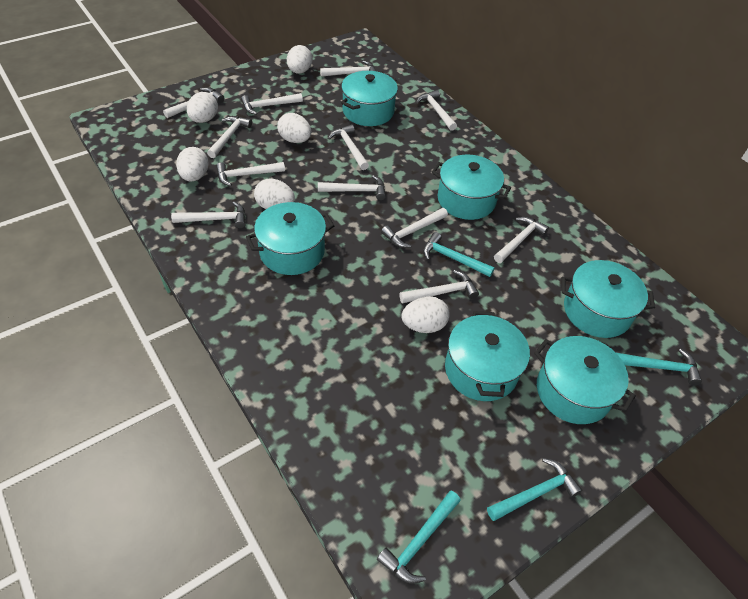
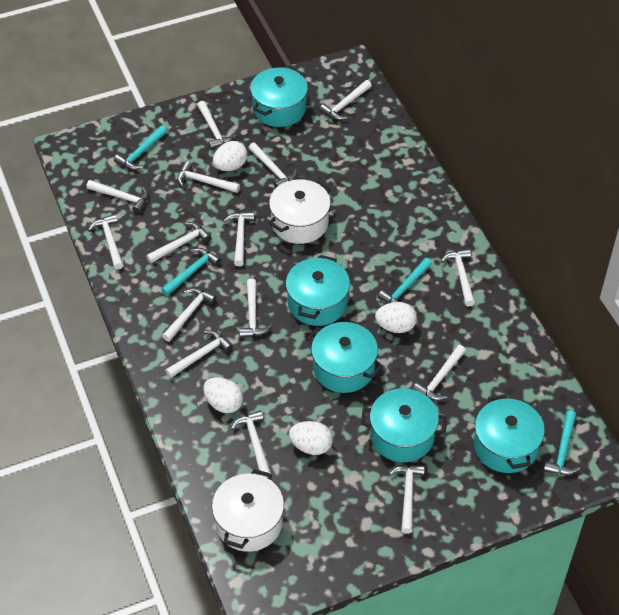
turquoise pot: [246,202,334,275] [341,71,398,126] [432,155,511,220] [445,311,530,401] [534,336,636,424] [561,260,655,338] = 6 -> [250,67,308,127] [286,255,350,326] [306,322,383,393] [361,388,447,462] [474,394,545,473] = 5
white egg: [176,147,209,181] [187,92,218,123] [254,179,295,209] [277,113,311,143] [287,45,312,74] [401,296,450,333] = 6 -> [203,377,243,413] [213,141,247,171] [289,421,333,455] [375,302,417,333] = 4
white hammer: [163,87,225,118] [171,202,245,228] [207,116,252,158] [216,162,285,186] [241,93,303,115] [318,175,386,200] [320,60,376,77] [328,124,369,170] [381,208,448,248] [399,270,479,304] [416,90,457,131] [494,216,549,263] = 12 -> [86,180,149,213] [88,214,124,270] [146,222,211,263] [162,288,217,342] [165,330,233,378] [177,161,240,193] [197,101,235,150] [223,212,255,266] [231,410,271,478] [239,278,272,338] [249,142,297,188] [319,80,372,120] [389,465,425,534] [413,345,466,401] [441,249,475,307] = 15
white pot: none = 0 -> [212,469,284,552] [269,179,331,244] = 2

